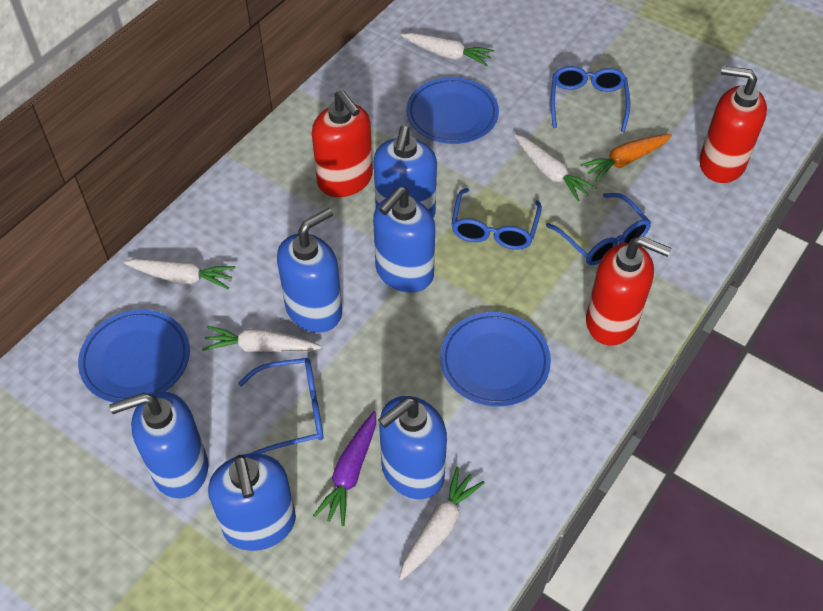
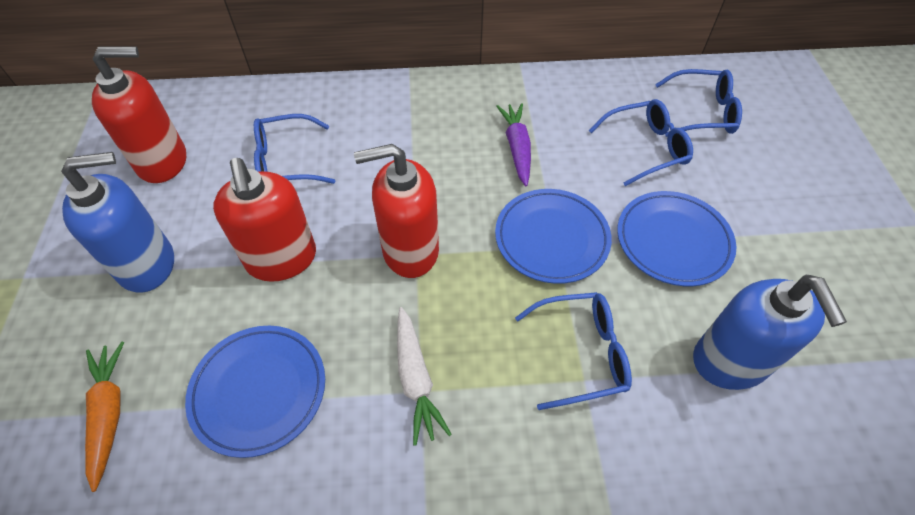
blue soap dispenser: [109,391,208,499] [208,453,296,551] [277,208,342,333] [373,187,435,293] [374,126,437,218] [378,396,447,499] = 6 -> [61,152,174,293] [693,275,847,390] = 2
white carrot: [124,258,236,289] [202,326,321,352] [399,467,485,580] [401,33,494,66] [514,134,596,201] = 5 -> [397,307,452,446] = 1

